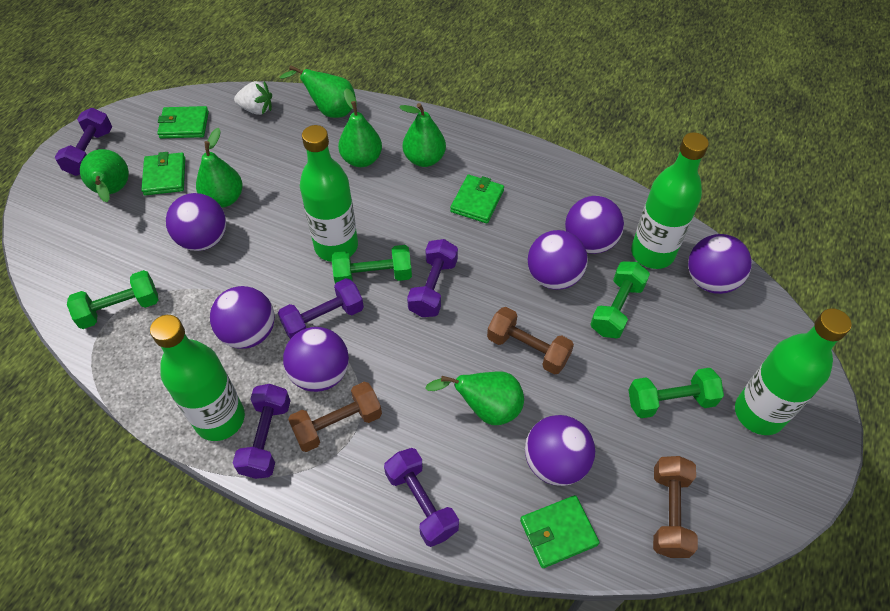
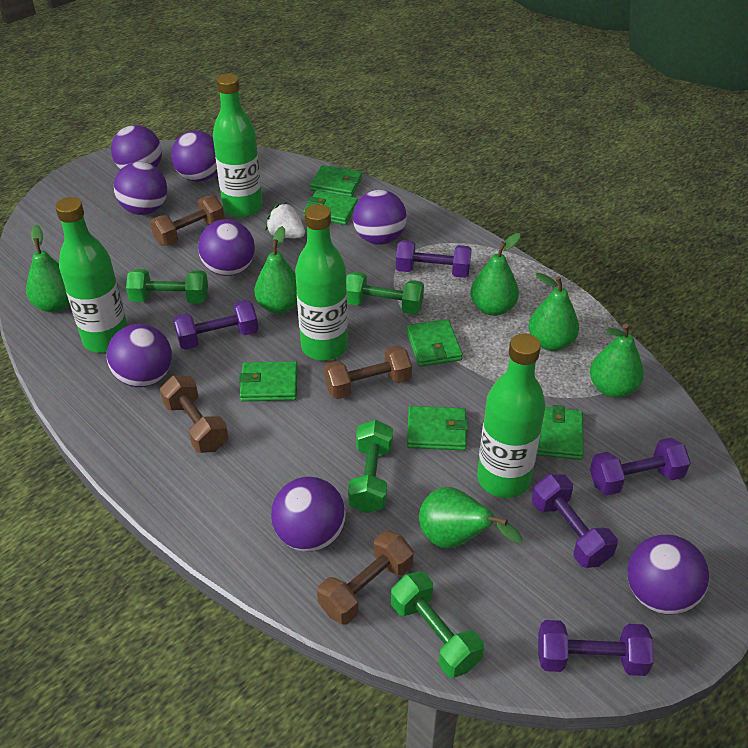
brown dumbbell: [288,382,382,452] [487,307,574,375] [653,456,698,558] = 3 -> [150,195,225,246] [160,376,229,453] [317,531,414,624] [324,345,412,399] = 4
green wallet: [141,152,185,195] [157,106,209,138] [450,175,504,223] [520,495,600,568] = 4 -> [239,361,298,401] [303,190,358,225] [310,165,362,197] [406,319,463,367] [407,406,468,450] [537,405,584,460] = 6
purple ball: [166,193,226,251] [210,286,275,349] [283,327,349,392] [525,415,595,486] [528,230,588,290] [565,196,624,254] [688,234,752,294] = 7 -> [107,324,172,387] [111,125,162,169] [114,162,167,215] [171,131,217,182] [198,219,255,276] [271,477,346,552] [353,190,407,245] [627,534,709,615] = 8

